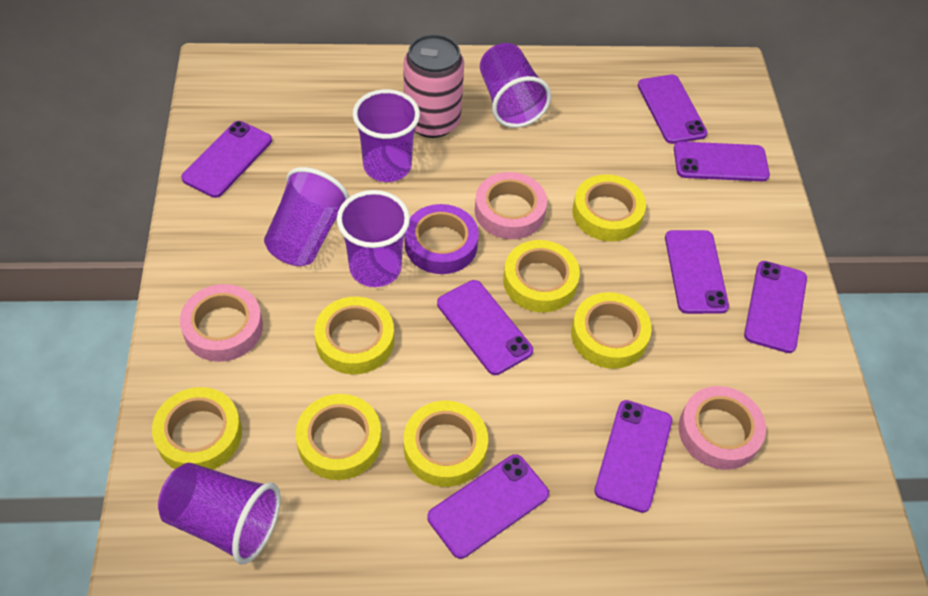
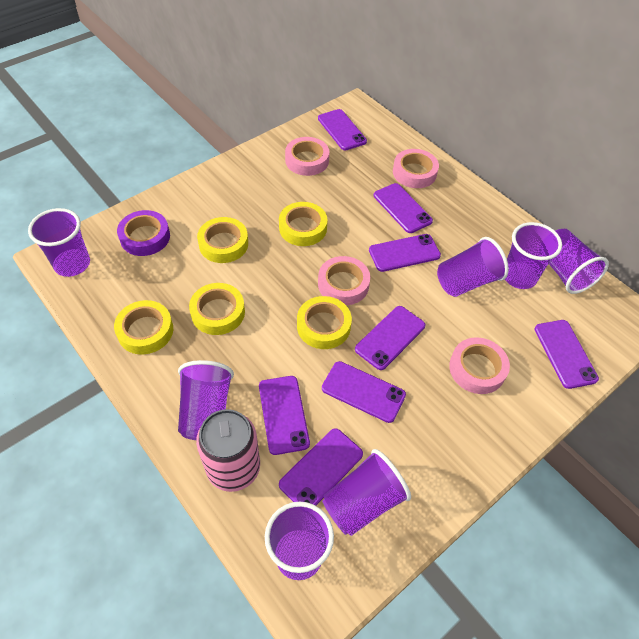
pink tape: [180,284,263,362] [475,172,547,239] [679,386,766,470] = 3 -> [285,137,330,176] [318,256,370,305] [393,149,439,188] [449,337,510,394] = 4
purple cup: [158,463,281,565] [264,167,349,266] [337,190,410,287] [353,89,420,182] [480,43,552,128] = 5 -> [28,208,90,277] [178,360,234,440] [265,502,334,580] [322,449,411,536] [437,237,509,297] [505,222,562,289] [549,229,609,294] = 7
yellow tape: [152,387,242,470] [296,394,382,480] [314,297,394,375] [404,401,488,487] [503,240,580,313] [571,292,652,369] [572,174,646,241] = 7 -> [114,300,173,355] [189,283,245,335] [197,217,248,263] [279,202,328,246] [297,296,352,349] = 5

